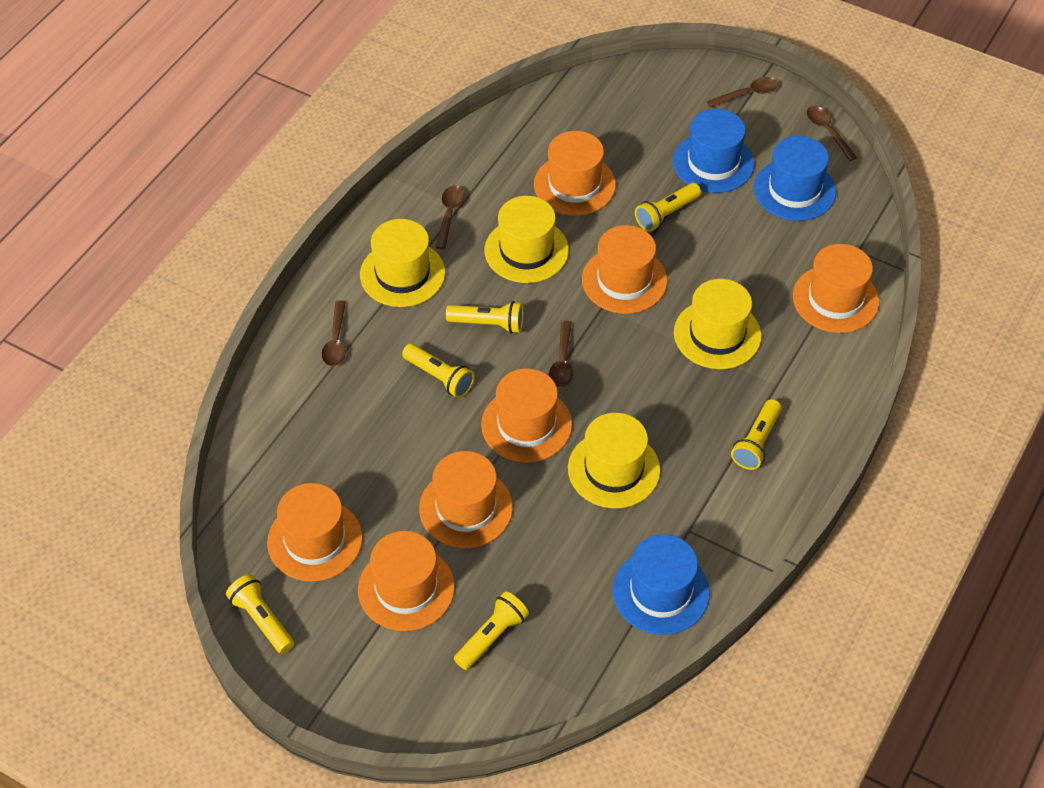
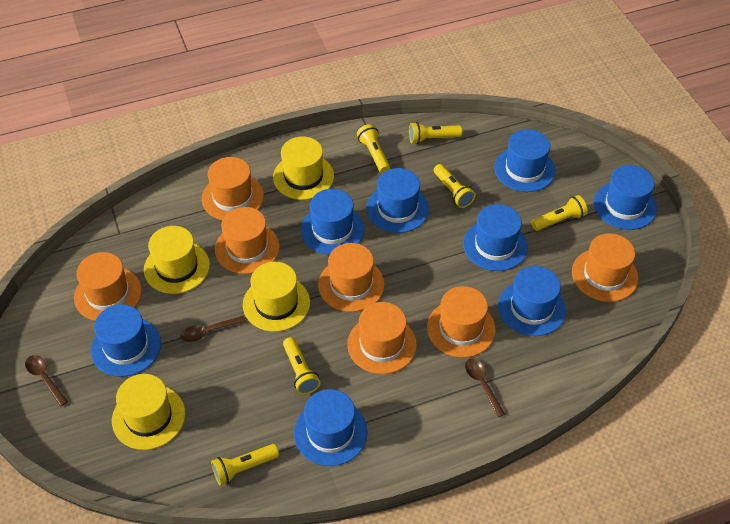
blue hat: [613,534,710,635] [673,109,754,193] [754,136,836,221] = 3 -> [91,304,161,377] [294,389,367,466] [301,189,364,255] [366,168,429,233] [463,204,528,271] [494,129,555,192] [498,266,566,336] [594,165,657,230] = 8
brown spoon: [322,300,346,366] [435,186,465,249] [549,321,573,387] [707,77,778,108] [807,106,857,161] = 5 -> [25,355,68,406] [180,316,246,342] [465,358,505,417] = 3

